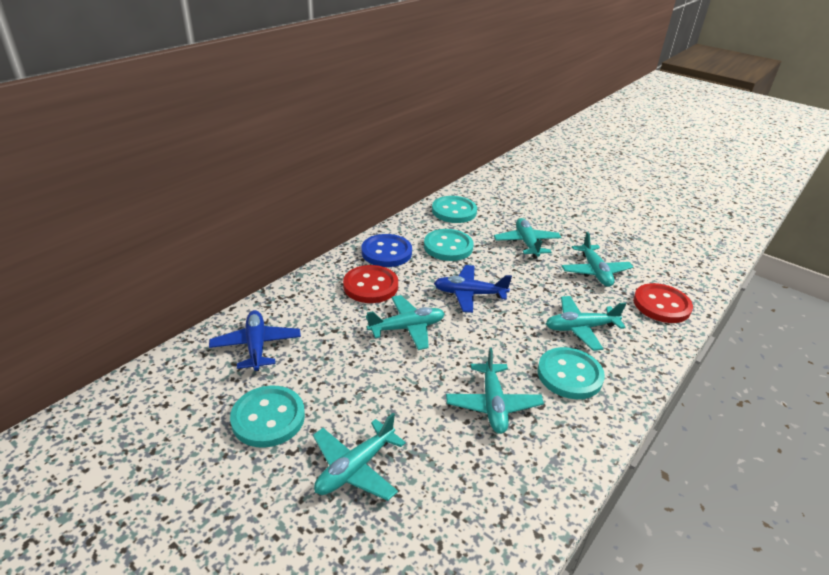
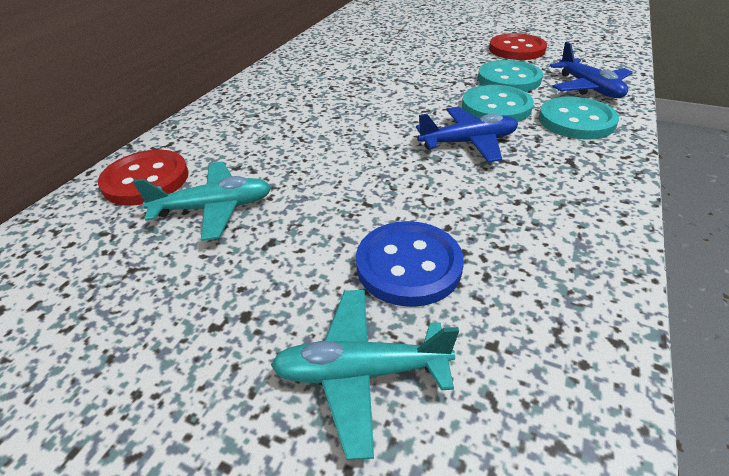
turquoise button: [230,385,305,448] [424,229,474,261] [432,196,477,223] [537,347,605,399] = 4 -> [462,85,534,122] [478,60,543,92] [539,96,619,140] = 3
turquoise plane: [313,413,406,501] [366,295,445,350] [446,348,544,434] [494,218,562,259] [546,296,626,351] [561,232,633,287] = 6 -> [133,161,271,241] [271,290,459,460] = 2

